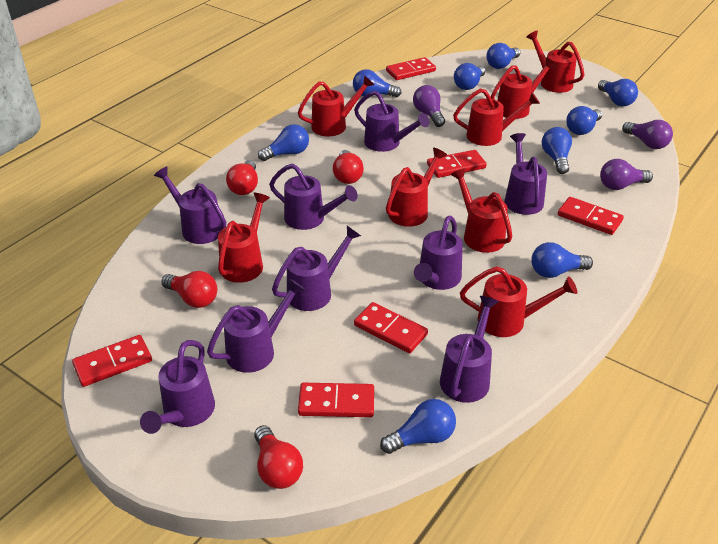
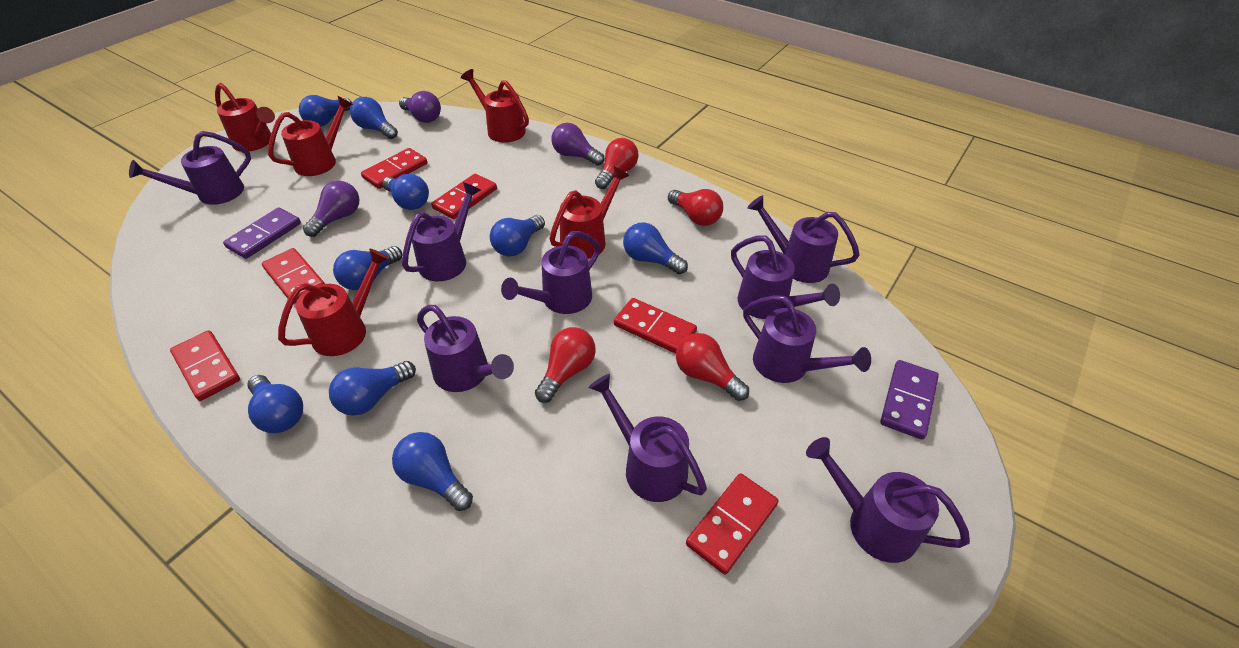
purple domino: none = 0 -> [223,208,301,259] [880,360,939,440] = 2
red watering can: [218,193,270,283] [298,75,374,136] [386,148,447,227] [450,168,512,253] [453,89,540,146] [460,266,577,337] [491,58,557,119] [526,30,584,93] = 8 -> [215,83,275,151] [268,96,353,176] [278,249,390,356] [461,69,529,143] [549,166,629,259] = 5

